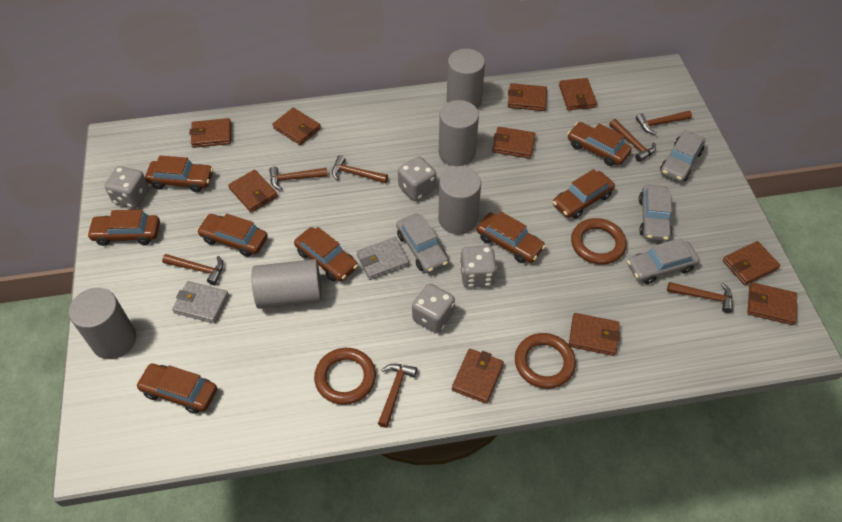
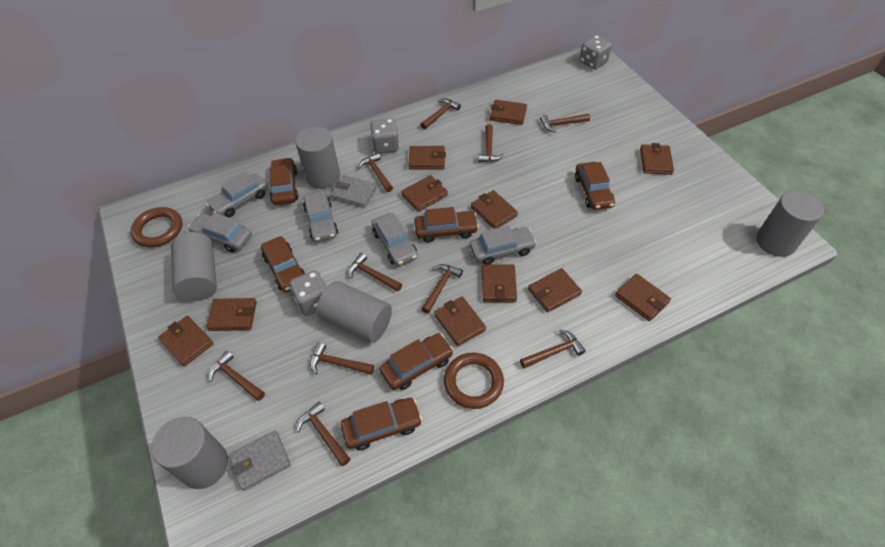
brown car: [87,210,160,246] [136,363,217,414] [145,156,213,192] [197,213,268,257] [294,227,358,282] [477,211,546,263] [553,169,615,219] [567,122,632,166] = 8 -> [261,236,306,292] [270,157,298,205] [341,398,422,451] [380,333,454,390] [414,207,479,242] [575,162,615,210] = 6
brown hammer: [162,254,224,285] [269,166,328,191] [332,155,388,183] [378,364,417,428] [609,119,656,162] [636,111,692,135] [667,282,733,313] = 7 -> [209,351,265,401] [296,402,350,466] [310,342,374,375] [348,253,402,292] [358,152,393,192] [420,99,461,129] [421,264,463,314] [478,124,504,162] [520,329,586,368] [540,114,590,133] = 10
brown ring: [314,348,376,405] [515,333,576,389] [571,218,627,265] = 3 -> [131,207,182,247] [444,353,504,409] = 2
brown wallet: [189,118,231,148] [228,170,278,212] [272,108,321,145] [452,349,504,404] [492,127,536,159] [508,83,547,111] [559,78,597,110] [569,313,620,356] [723,241,780,285] [747,282,797,325] = 10 -> [158,316,214,366] [206,298,257,331] [401,175,448,212] [408,146,446,170] [434,297,486,346] [471,190,518,229] [482,264,517,302] [490,100,527,125] [528,268,582,313] [615,274,671,321] [640,143,674,175] = 11
grey car: [396,214,448,273] [627,238,700,284] [639,184,672,241] [660,130,705,182] = 4 -> [188,213,252,253] [206,172,268,217] [303,191,338,242] [371,213,418,266] [469,226,537,264] = 5
grey dice: [105,166,149,208] [398,156,436,201] [412,284,455,333] [460,246,497,288] = 4 -> [290,270,326,316] [370,118,399,154] [579,35,612,69] = 3

